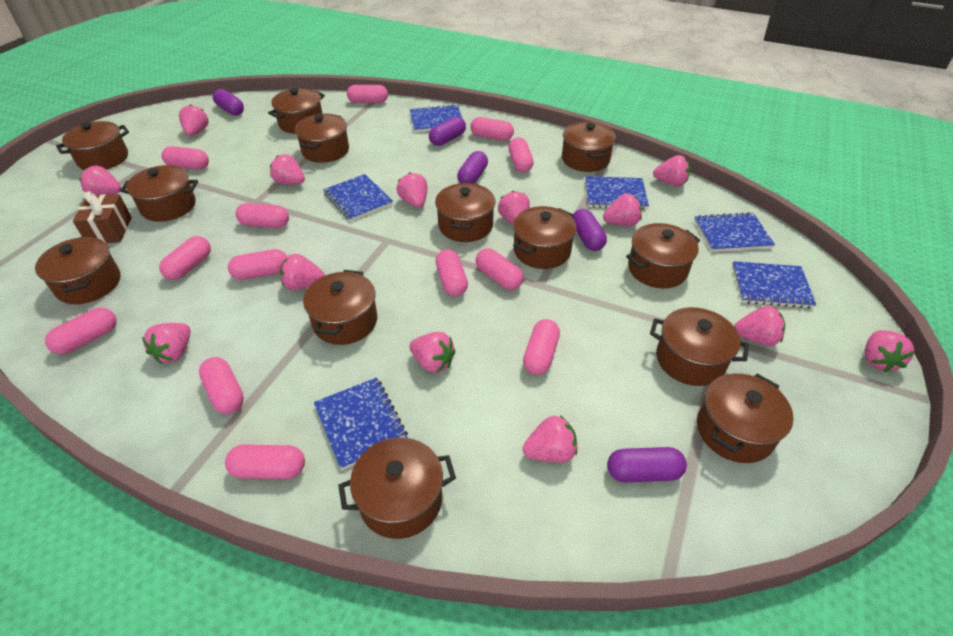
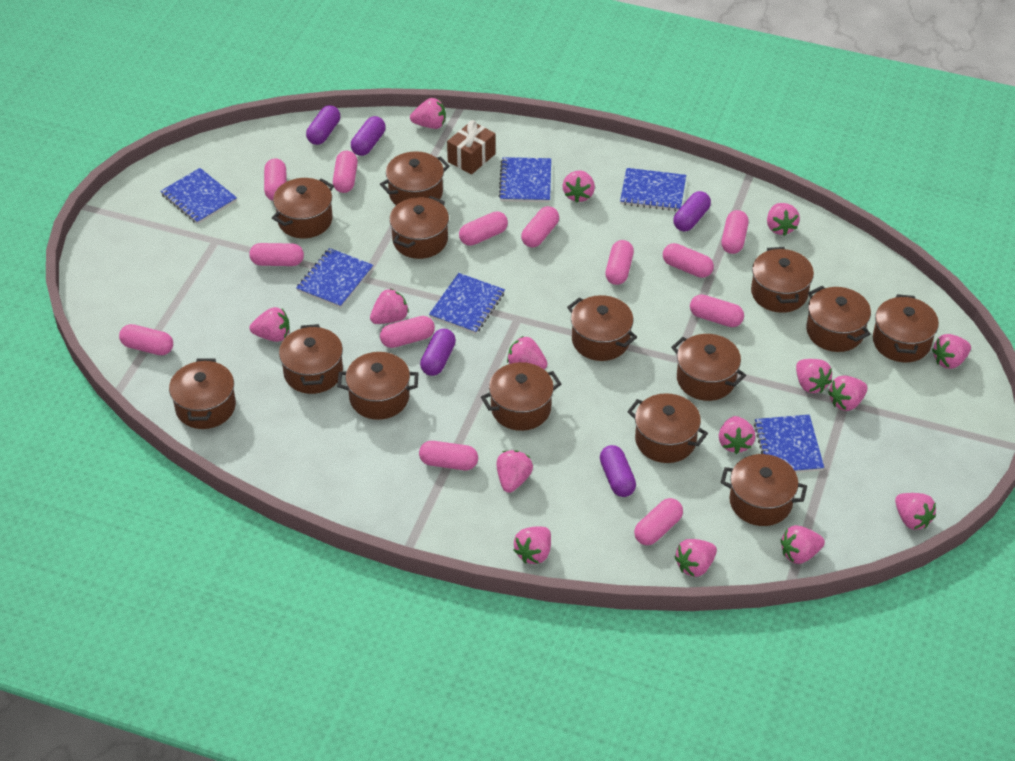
brown pot: [35,236,121,304] [56,121,129,170] [120,165,198,222] [268,88,325,134] [295,114,349,163] [303,270,377,345] [338,438,456,539] [435,183,495,242] [513,206,577,269] [562,122,616,172] [626,223,700,288] [650,307,749,386] [697,373,794,463] = 13 -> [169,358,236,429] [272,178,334,238] [279,324,343,394] [337,352,418,420] [380,151,450,205] [389,196,449,259] [481,362,561,431] [567,295,637,361] [627,393,708,463] [671,334,746,401] [721,454,807,526] [751,247,814,313] [806,286,871,352] [873,294,939,362] = 14
pink strawberry: [79,166,121,196] [142,323,190,364] [179,105,209,136] [270,154,305,184] [280,254,325,290] [397,173,427,208] [409,332,456,373] [498,191,530,225] [522,415,577,462] [603,193,642,226] [653,155,691,186] [734,306,785,346] [865,330,914,372] = 13 -> [250,307,290,342] [370,289,409,324] [410,98,446,129] [496,450,533,493] [507,336,548,370] [513,526,551,564] [562,171,595,203] [674,539,717,577] [719,416,755,454] [767,203,800,236] [781,525,825,564] [796,359,832,393] [828,376,868,411] [895,493,936,530] [932,334,971,369] = 15

